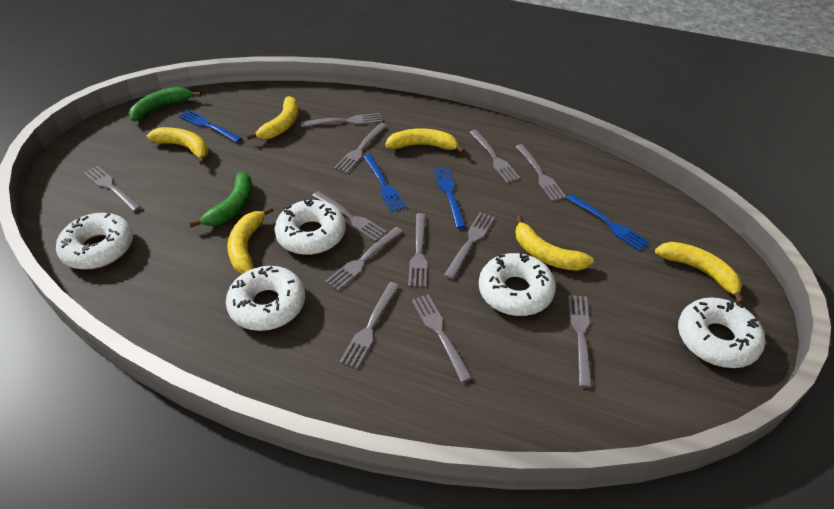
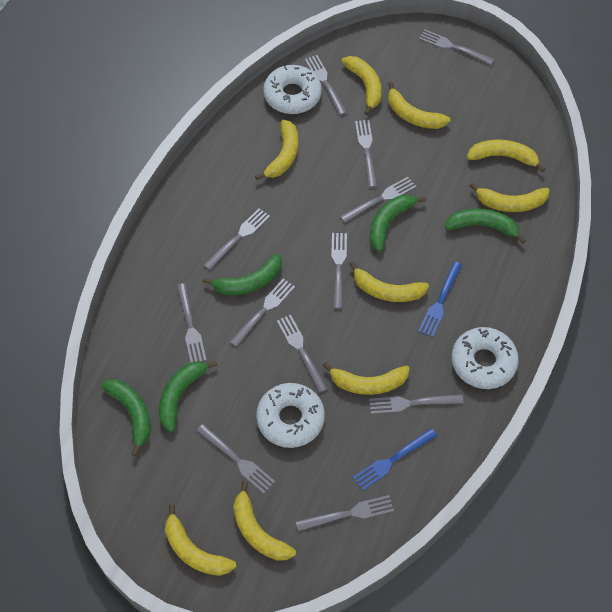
blue fork: [179,110,242,143] [363,154,406,212] [433,167,466,229] [566,194,650,251] = 4 -> [353,428,437,491] [418,261,462,337] = 2
green banana: [128,87,201,121] [189,172,252,227] = 2 -> [101,379,151,457] [159,361,217,432] [202,253,282,295] [370,195,426,252] [445,208,526,244] = 5
white donut: [56,213,133,270] [226,266,305,331] [274,199,346,255] [479,253,556,316] [678,297,765,368] = 5 -> [256,383,325,448] [263,65,322,114] [452,327,519,389] = 3
yellow banana: [147,127,208,165] [227,206,273,274] [247,96,299,140] [385,128,465,153] [515,215,594,271] [655,242,744,304] = 6 -> [165,504,236,576] [233,481,296,561] [255,120,298,180] [323,362,409,395] [341,56,382,115] [349,261,429,302] [388,82,450,129] [467,140,545,172] [470,183,549,212] = 9

